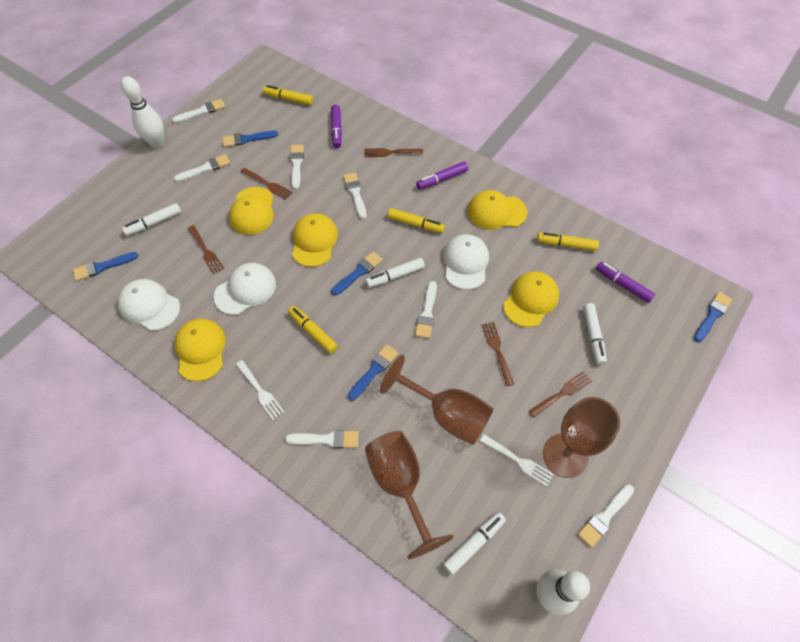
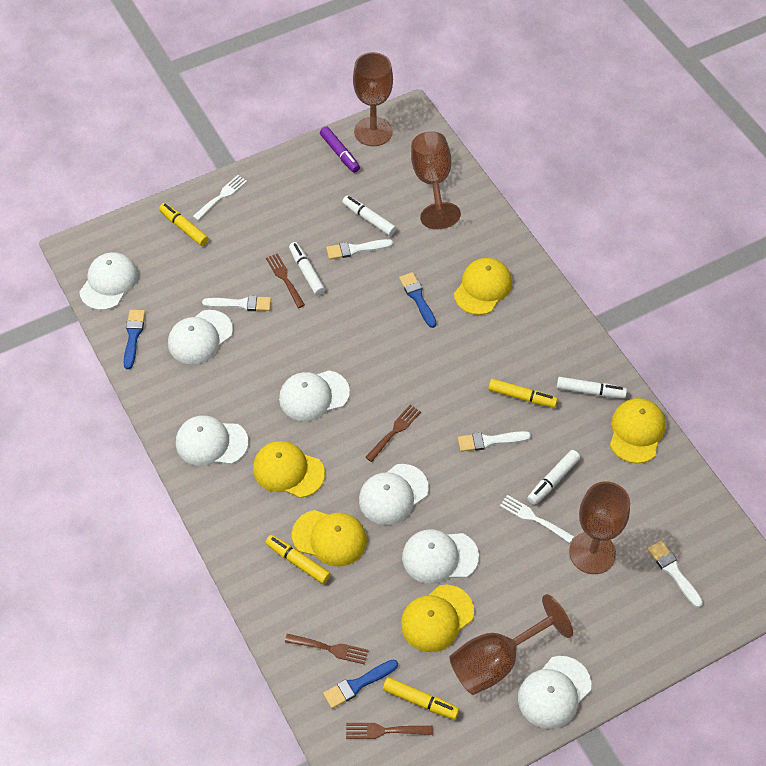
blue brush: [73,252,138,281] [222,131,278,147] [331,251,383,295] [348,344,398,401] [694,292,732,342] = 5 -> [124,310,145,369] [323,659,398,709] [399,272,437,328] = 3
brown fork: [188,225,224,274] [240,168,293,200] [365,148,423,157] [482,322,514,386] [529,371,592,417] = 5 -> [266,253,305,308] [285,634,369,664] [346,723,433,739] [365,405,421,462] = 4
brown goblet: [365,431,453,559] [380,355,494,445] [543,397,620,478] = 3 -> [353,52,393,146] [411,131,461,229] [450,594,573,695] [569,482,630,574] = 4
purple marker: [331,104,342,148] [416,162,468,190] [596,262,655,303] = 3 -> [320,126,360,173] = 1
white bowling pin: [121,76,164,148] [536,570,590,615] = 2 -> none = 0
white brush: [172,99,225,123] [174,154,231,182] [285,430,359,448] [290,145,304,189] [343,172,367,219] [415,281,437,338] [578,484,634,548] = 7 -> [202,295,271,311] [326,239,393,260] [458,431,531,452] [648,541,703,608] = 4
white cap: [118,279,180,331] [214,263,276,315] [443,234,489,290] = 3 -> [79,252,138,310] [168,310,233,364] [176,415,249,466] [279,370,350,421] [359,464,429,525] [402,529,479,584] [518,656,591,729] = 7

